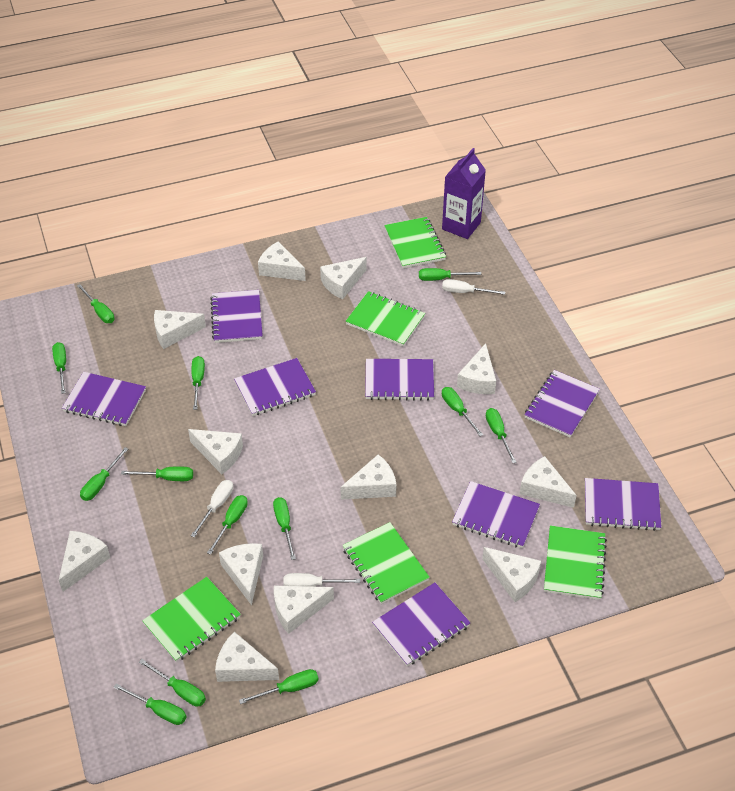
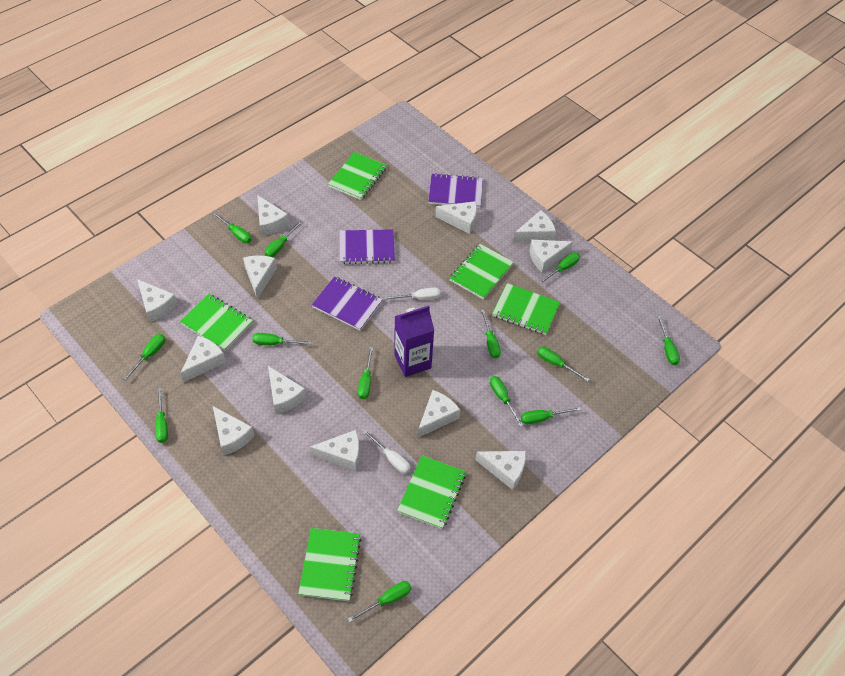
green notebook: [142,577,241,662] [342,522,430,604] [346,291,425,346] [384,217,446,268] [544,526,607,600] = 5 -> [180,294,253,351] [298,528,361,601] [328,152,387,200] [397,455,466,529] [450,244,514,300] [492,283,560,335] = 6
purple notebook: [62,372,146,426] [210,290,263,343] [234,358,316,416] [365,359,434,400] [372,583,470,666] [452,481,540,548] [525,370,600,437] [585,478,661,531] = 8 -> [312,276,383,331] [339,229,395,264] [428,173,483,208] = 3
white screwdriver: [191,480,233,538] [283,573,360,587] [442,279,505,295] = 3 -> [363,429,411,474] [384,287,440,300] = 2

